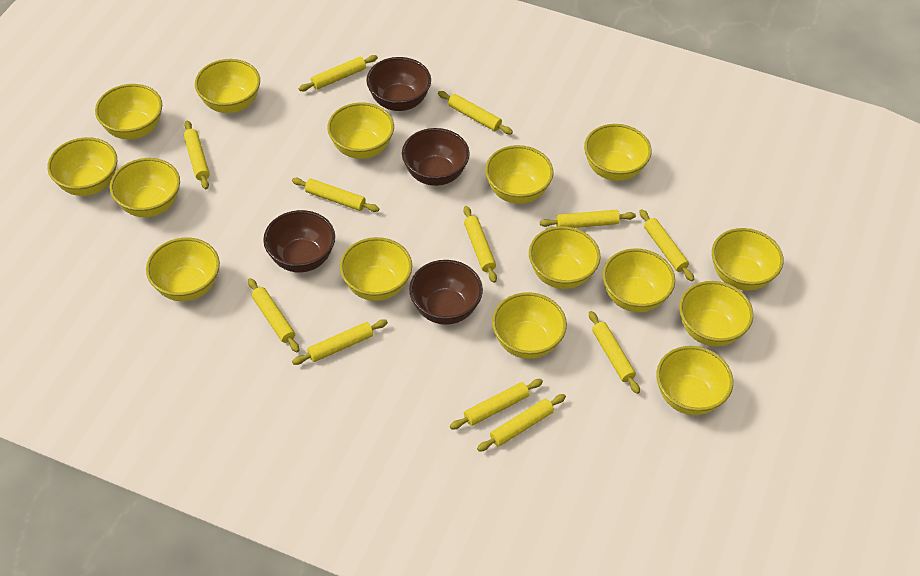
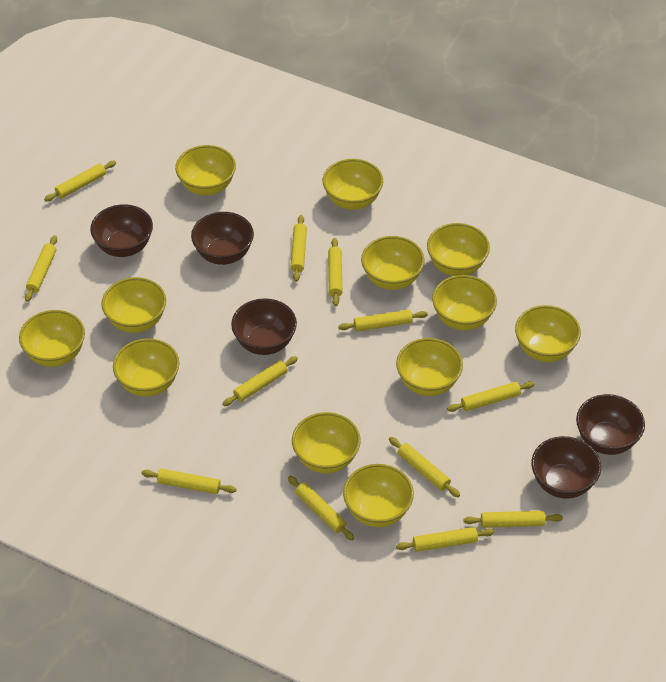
brown bowl: [263,210,335,272] [366,57,431,111] [402,128,470,186] [409,260,483,325] = 4 -> [90,204,153,257] [191,212,254,265] [231,298,297,355] [531,436,601,499] [576,394,645,455] = 5
yellow bowl: [47,137,117,196] [95,84,162,140] [110,158,180,217] [146,238,220,301] [195,59,260,113] [327,102,394,159] [340,237,412,301] [485,145,553,204] [492,292,567,359] [529,226,601,289] [584,124,652,181] [603,248,675,312] [656,346,733,415] [679,281,753,347] [712,228,784,291] = 15 -> [19,310,85,367] [101,277,166,333] [113,338,179,397] [175,145,236,196] [292,412,361,473] [323,159,383,210] [343,464,414,527] [361,236,425,290] [396,338,463,396] [427,223,490,276] [432,275,497,331] [515,305,581,362] = 12

